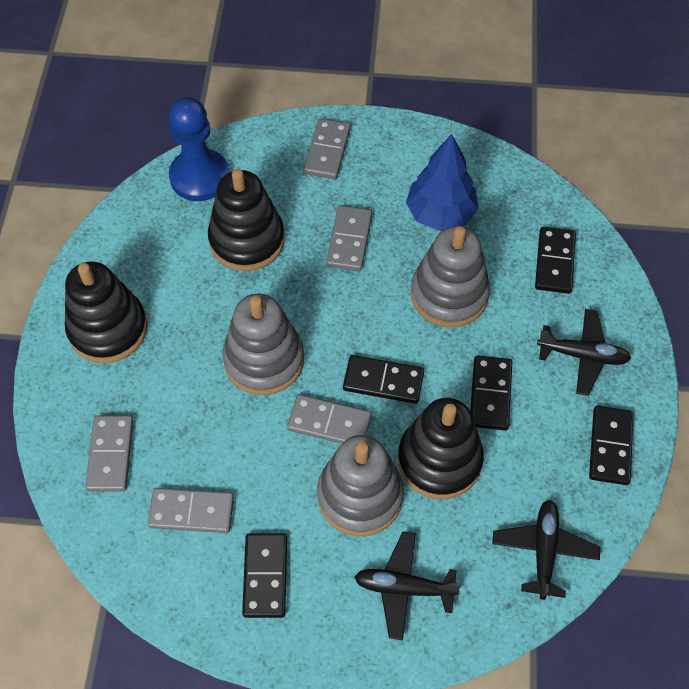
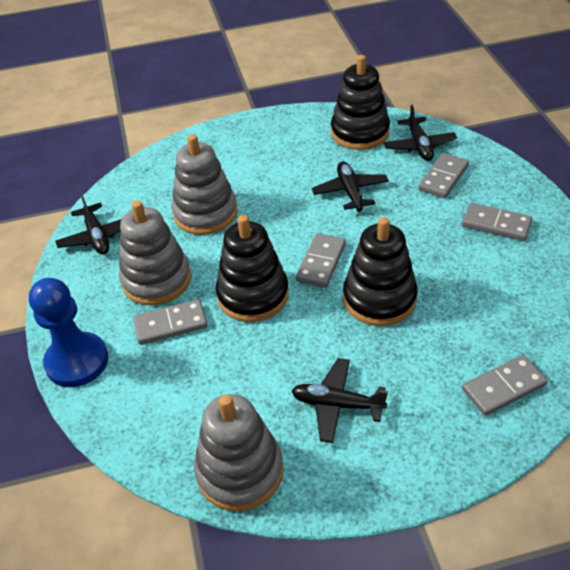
black domino: [242,533,287,618] [343,355,424,404] [470,355,512,430] [535,227,576,294] [589,406,634,485] = 5 -> none = 0
black plane: [354,532,461,640] [492,500,600,600] [537,309,631,396] = 3 -> [55,193,121,255] [292,358,388,443] [312,161,389,212] [384,105,457,161] = 4
blue tree: [406,134,479,231] = 1 -> none = 0

